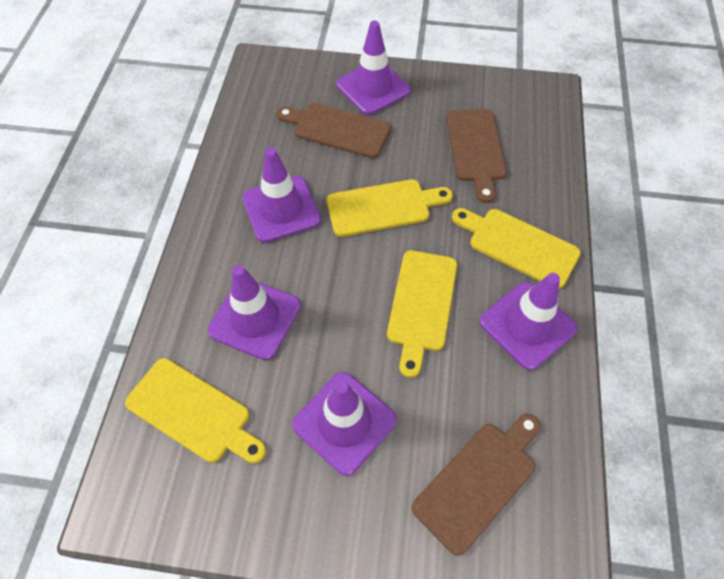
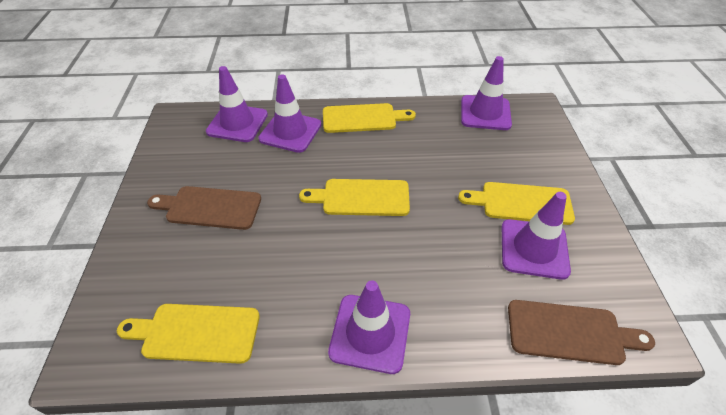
brown cutting board: [277,103,391,158] [412,414,540,556] [446,109,507,203] = 3 -> [147,186,261,230] [508,300,655,365] = 2

